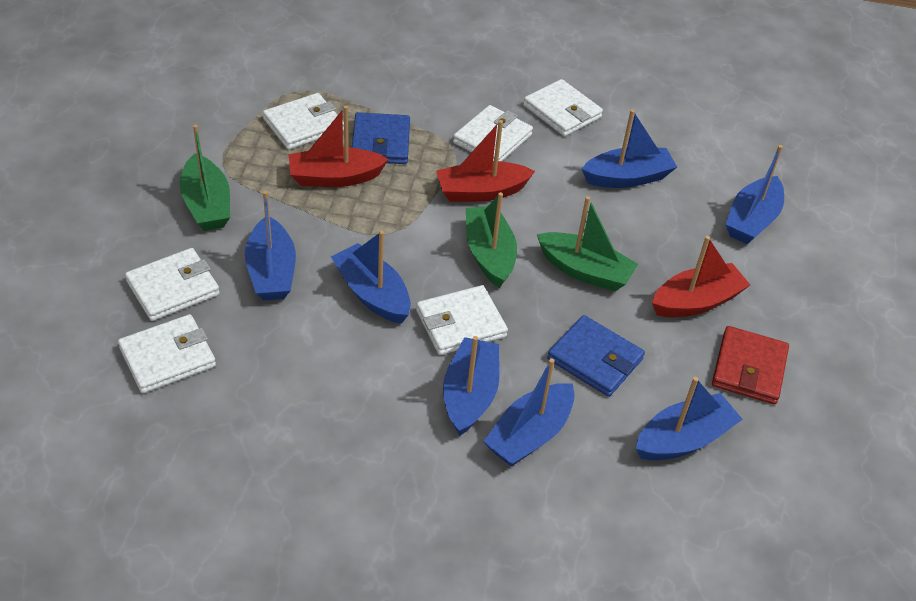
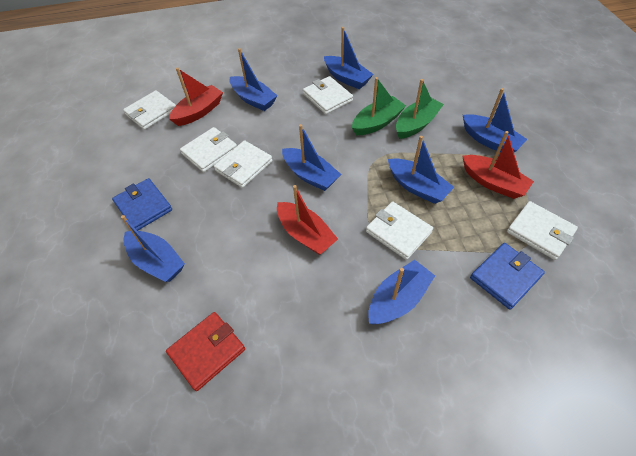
green boat: [180,124,230,231] [466,192,517,288] [537,196,638,291] = 3 -> [352,77,406,135] [396,79,444,139] = 2

